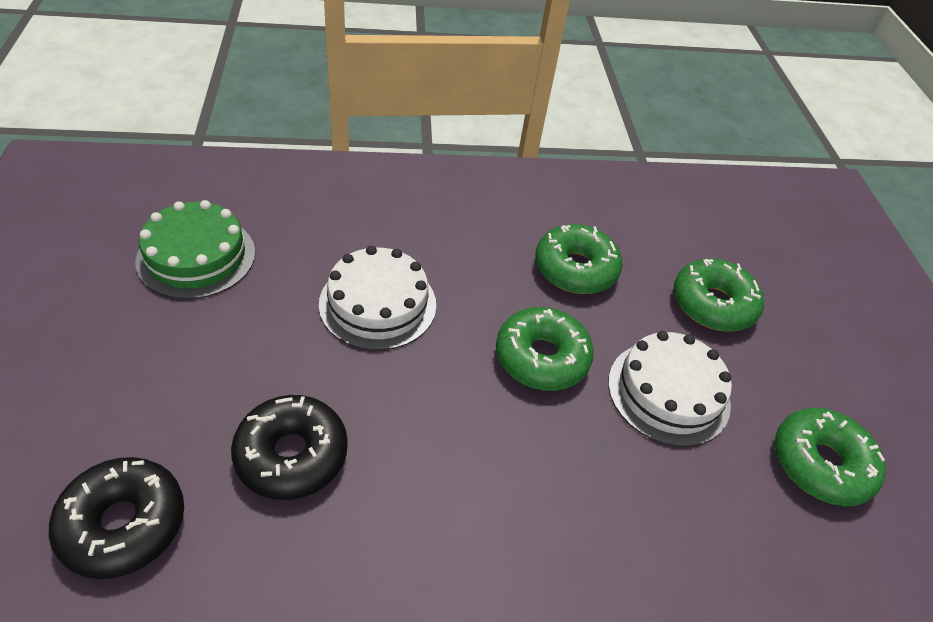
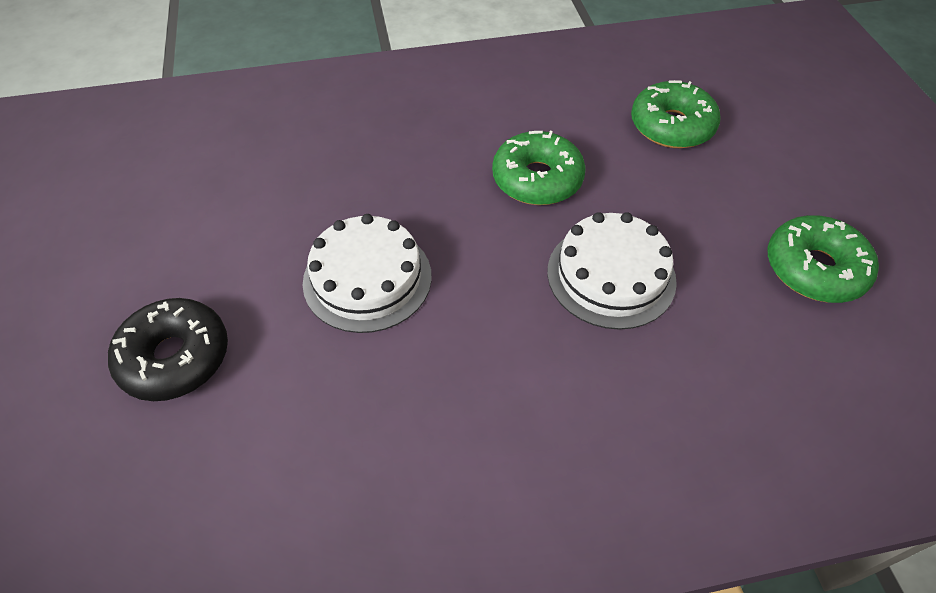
black donut: [49,457,184,579] [231,395,348,500] = 2 -> [108,298,228,401] = 1
green cake: [135,200,255,299] = 1 -> none = 0
green donut: [496,307,594,391] [535,224,623,294] [674,259,764,332] [775,408,886,506] = 4 -> [492,131,586,205] [631,80,721,148] [768,215,879,303] = 3

